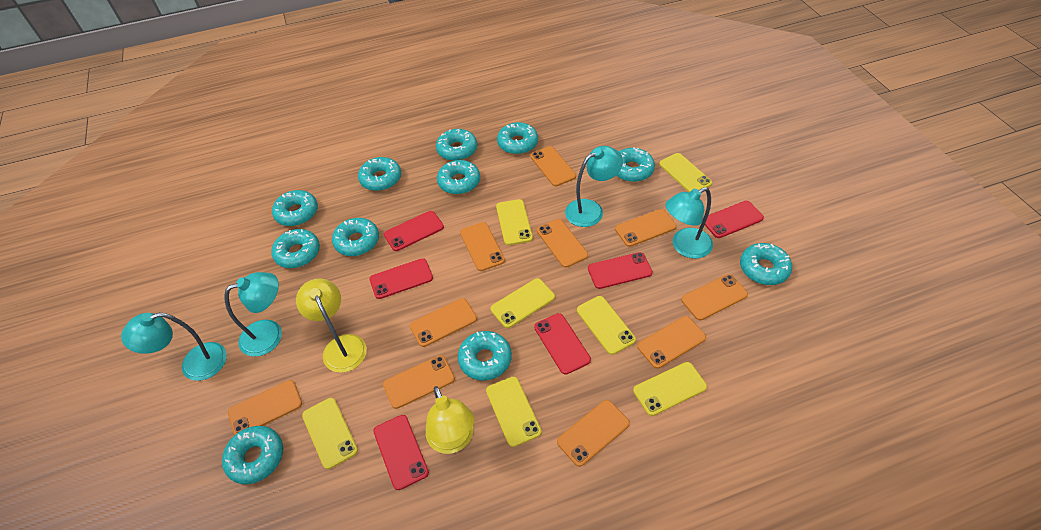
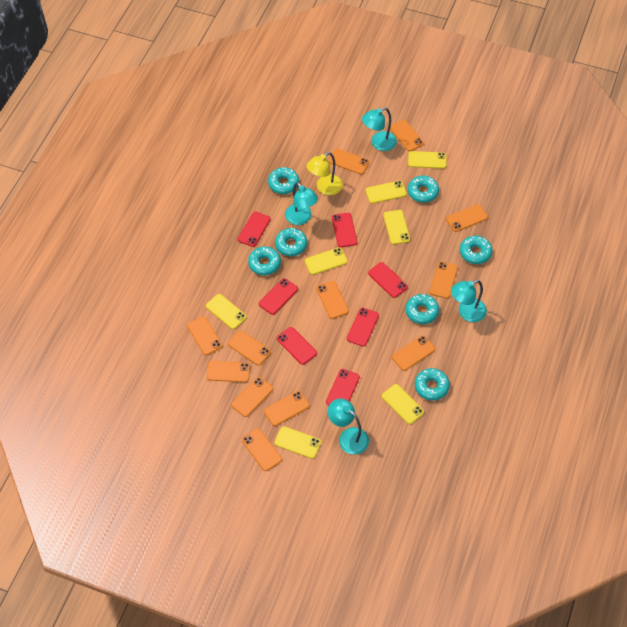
orange phone: [228,380,302,435] [383,355,455,409] [410,298,477,347] [460,222,505,271] [530,146,576,186] [537,219,588,268] [557,400,630,467] [615,209,677,247] [637,316,706,369] [681,274,748,320] = 10 -> [187,316,223,355] [207,361,250,382] [228,330,271,366] [231,377,273,417] [242,428,282,471] [264,391,310,426] [316,281,349,319] [329,149,370,174] [390,120,424,151] [392,336,435,371] [430,261,458,299] [446,204,488,232] = 12
red phone: [369,258,433,299] [373,415,429,490] [384,211,444,251] [534,313,591,375] [588,252,653,289] [703,201,764,238] = 6 -> [238,212,271,247] [259,278,298,315] [277,327,317,365] [326,369,360,405] [332,213,357,247] [347,308,379,347] [368,262,408,298] = 7
turquoise donut: [222,426,283,484] [271,229,320,268] [272,190,318,226] [332,218,379,256] [358,157,401,191] [436,129,477,161] [437,160,480,194] [458,331,512,380] [497,122,538,154] [616,148,655,182] [740,243,792,285] = 11 -> [248,246,281,275] [268,167,299,194] [275,228,307,256] [406,294,439,324] [408,176,439,203] [415,368,450,400] [460,236,493,264] = 7
yellow lamp: [296,278,367,373] [426,386,475,454] = 2 -> [306,152,343,195] = 1

